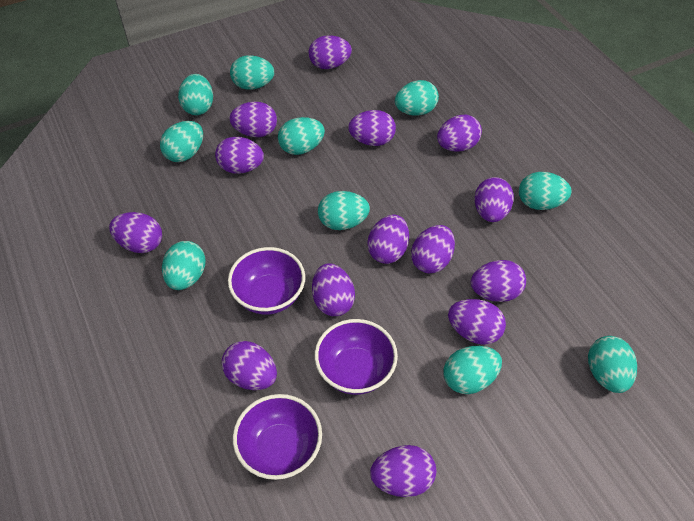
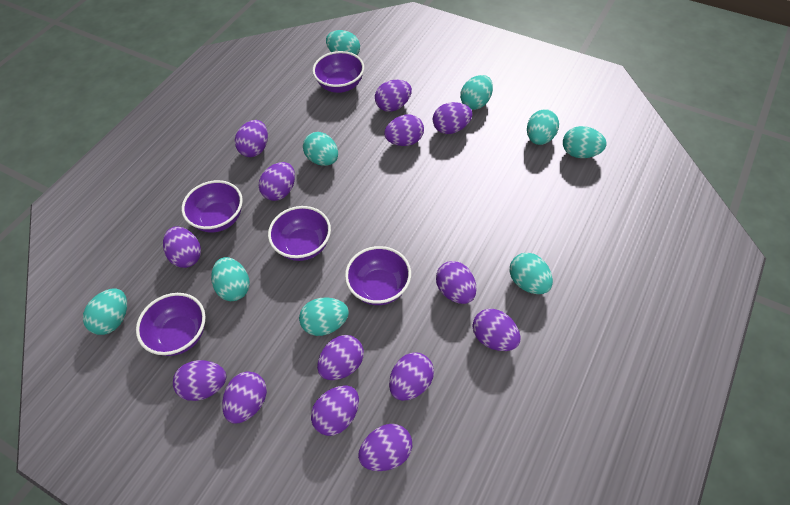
purple bowl: [228,247,305,315] [233,394,322,480] [314,319,398,395] = 3 -> [136,293,206,356] [182,180,243,233] [268,206,331,261] [313,51,364,93] [345,246,411,305] = 5
turquoise egg: [160,121,203,162] [162,241,206,290] [178,74,213,115] [230,55,274,90] [278,117,325,155] [318,191,370,230] [395,80,439,116] [444,346,502,394] [519,172,572,210] [588,336,637,393] = 10 -> [83,289,127,335] [211,257,250,301] [299,297,349,336] [303,132,338,166] [326,30,360,55] [460,75,493,110] [509,253,553,294] [527,109,559,145] [563,126,607,158] = 9

